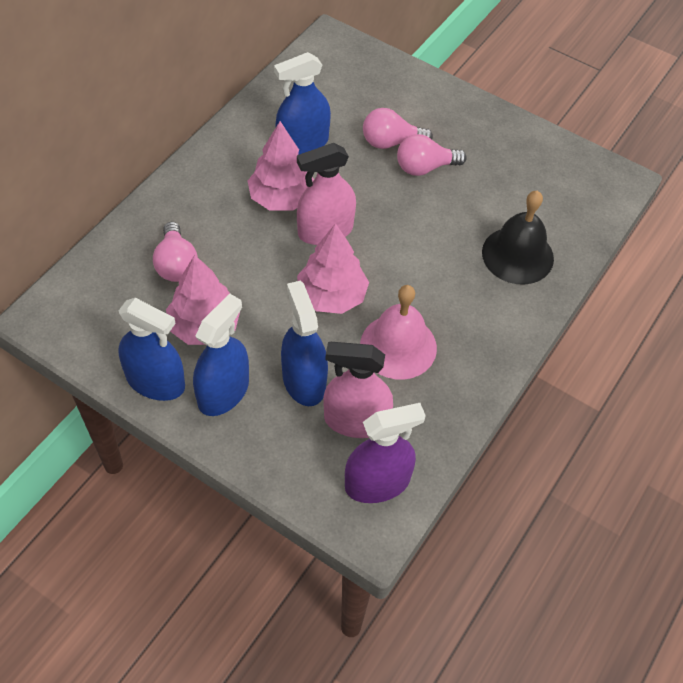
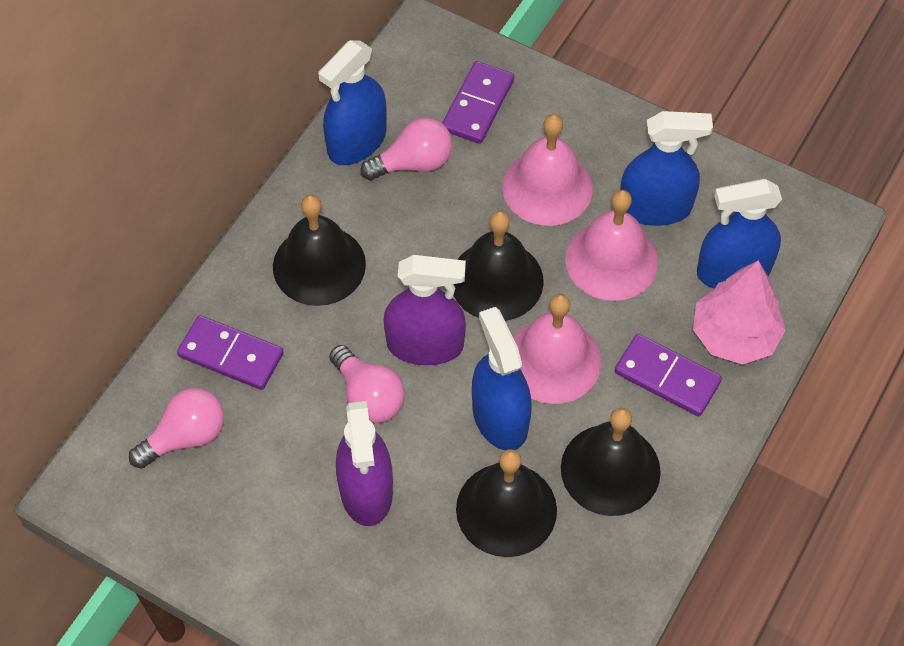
black bell: [482,191,554,285] = 1 -> [273,195,366,306] [454,211,544,321] [456,449,557,557] [561,407,661,516] = 4
pink bell: [360,285,437,380] = 1 -> [502,114,593,226] [513,294,601,404] [565,190,658,301] = 3
pink spray bottle: [297,143,356,245] [324,342,393,438] = 2 -> none = 0
pink tree: [166,255,240,345] [248,121,314,210] [297,223,369,314] = 3 -> [693,260,786,365] = 1
purple domino: none = 0 -> [177,315,284,390] [442,61,514,144] [615,334,722,416] = 3
purple spray bottle: [345,403,426,503] = 1 -> [336,401,393,526] [383,255,466,365] = 2

